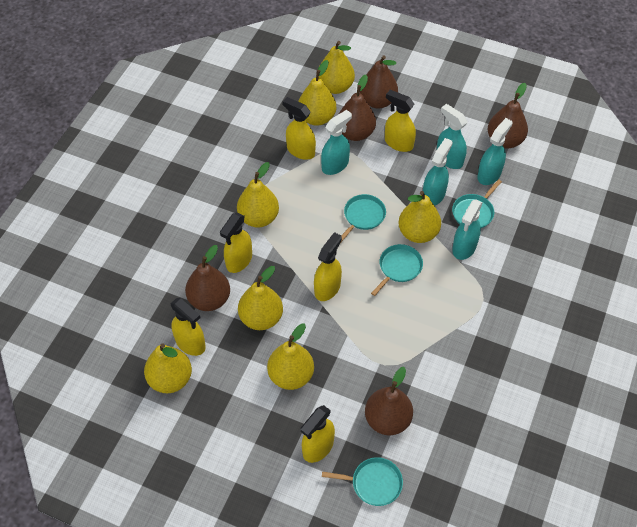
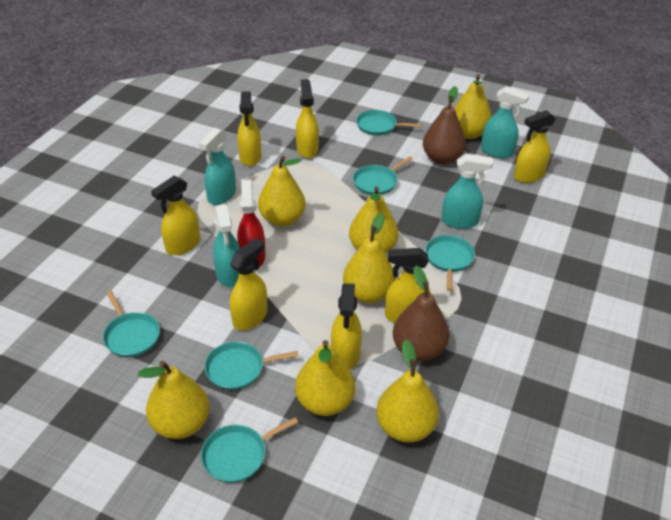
brown pear: [185,245,230,311] [338,75,376,141] [360,55,398,109] [365,367,413,435] [488,83,528,149] = 5 -> [393,266,450,361] [423,86,466,165] = 2
red spray bottle: none = 0 -> [237,179,265,267] = 1
turquoise pan: [322,457,403,506] [340,194,386,243] [371,244,423,296] [452,179,502,228] = 4 -> [103,291,160,357] [201,417,298,483] [205,342,299,390] [353,156,413,195] [356,110,422,135] [425,235,475,291] = 6
turquoise spray bottle: [321,110,352,175] [423,138,453,206] [437,104,467,169] [452,199,483,260] [477,118,512,185] = 5 -> [199,128,236,205] [213,204,240,287] [442,154,493,229] [481,86,529,158] = 4
yellow spray bottle: [171,298,206,356] [220,213,252,273] [282,97,316,160] [301,405,335,463] [314,232,342,301] [385,90,416,152] = 6 -> [151,176,200,255] [230,238,268,330] [237,92,261,166] [296,79,319,158] [331,283,362,369] [385,248,431,323] [514,110,556,183] = 7

